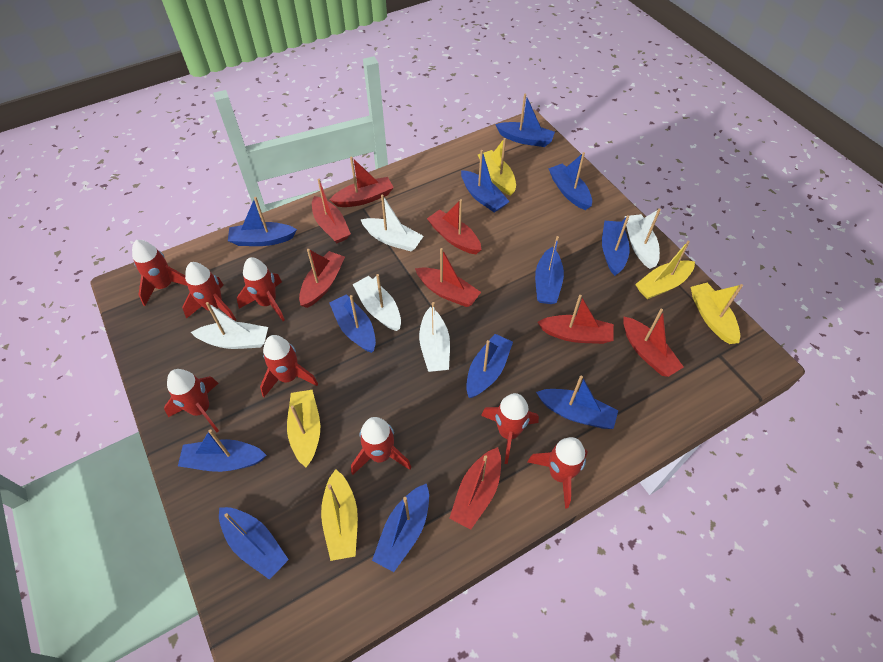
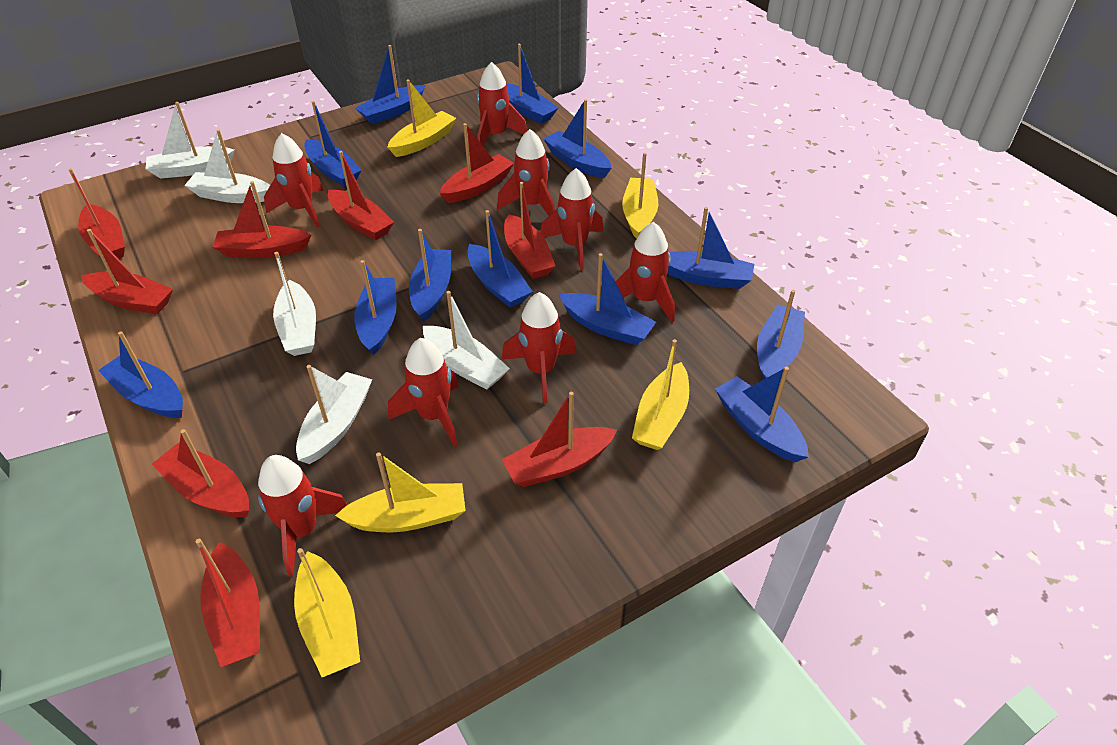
red boat: [299,249,345,308] [312,179,351,243] [330,157,394,207] [415,248,481,307] [427,199,481,254] [449,447,501,529] [537,295,614,344] [623,309,684,377] = 8 -> [69,169,125,259] [81,229,173,314] [152,429,249,517] [196,539,260,667] [213,181,311,258] [328,151,394,240] [439,123,514,203] [502,392,617,487] [504,182,556,279] = 9

